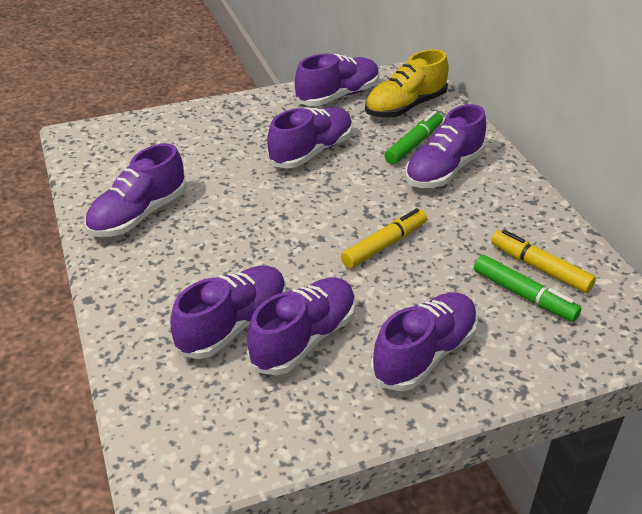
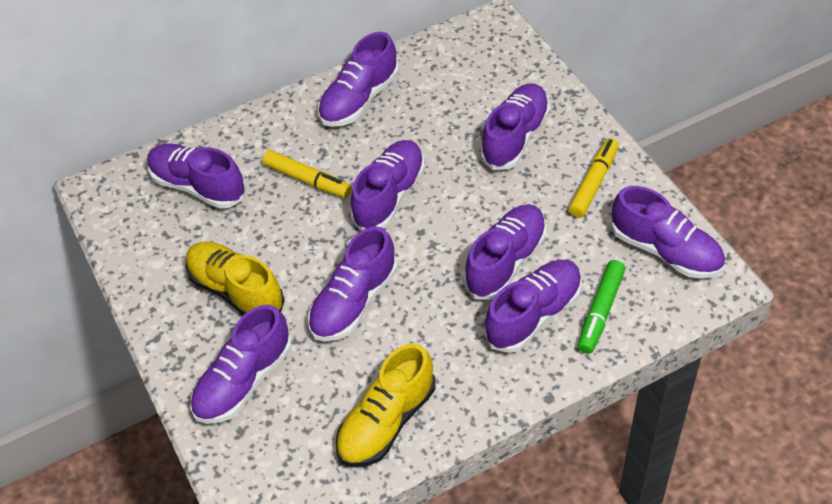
green marker: [384,111,443,165] [474,255,581,322] = 2 -> [578,260,625,354] = 1
purple shoe: [85,143,187,237] [170,266,286,359] [247,278,356,375] [267,107,352,169] [295,53,379,106] [371,292,478,391] [405,104,486,188] = 7 -> [148,144,246,209] [191,305,292,424] [308,226,397,342] [318,32,399,127] [350,140,425,231] [464,204,547,300] [480,83,550,170] [484,260,582,353] [612,186,725,279] = 9
yellow shoe: [365,49,449,118] = 1 -> [185,242,285,315] [336,344,436,467] = 2

